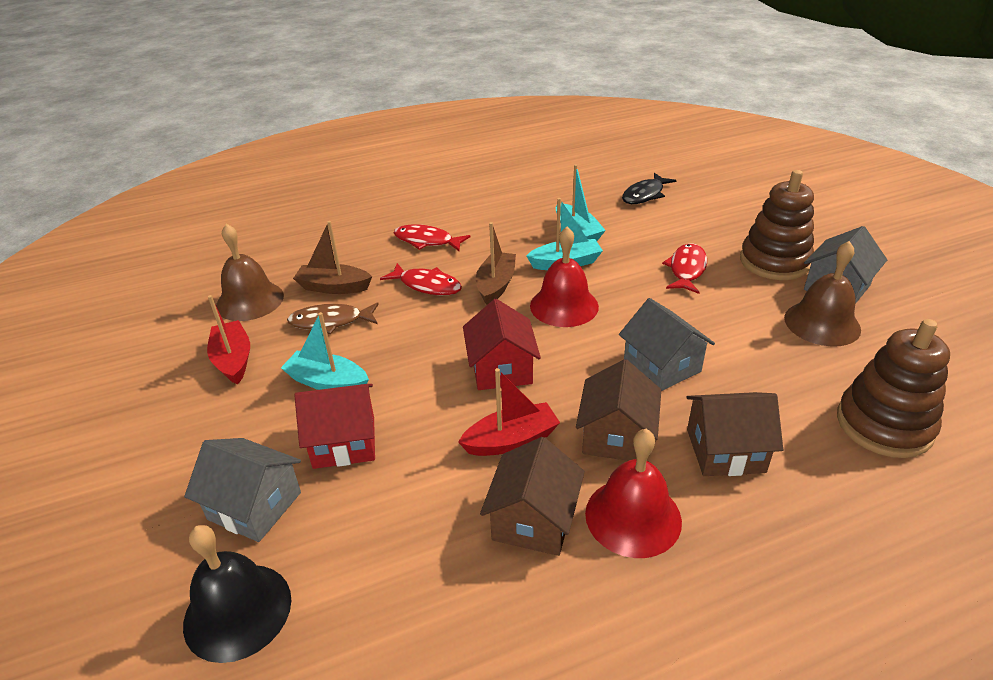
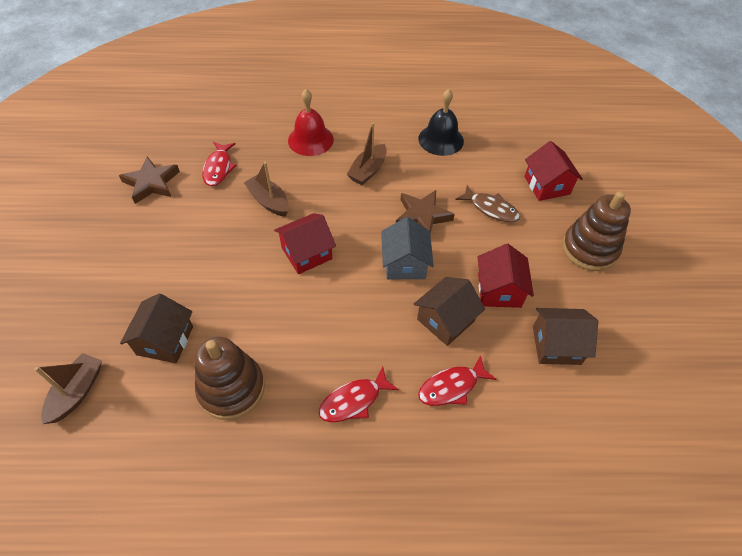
black fish: [622,173,677,204] = 1 -> none = 0
brown bell: [216,224,284,321] [784,241,861,346] = 2 -> none = 0
brown boat: [293,221,372,294] [476,222,516,305] = 2 -> [34,353,102,424] [244,162,289,217] [347,122,387,185] = 3
brown star: none = 0 -> [119,157,180,204] [396,190,455,234] = 2
grey house: [184,438,301,542] [619,298,715,391] [804,226,887,304] = 3 -> [381,217,434,279] = 1
red bell: [530,227,599,327] [585,429,682,558] = 2 -> [288,89,334,156] = 1
red boat: [207,295,250,385] [458,368,560,456] = 2 -> none = 0
red house: [294,384,375,469] [463,299,541,390] = 2 -> [274,213,336,274] [478,244,534,308] [524,141,583,201] = 3
turquoise boat: [281,312,369,390] [526,198,603,270] [556,164,606,241] = 3 -> none = 0

